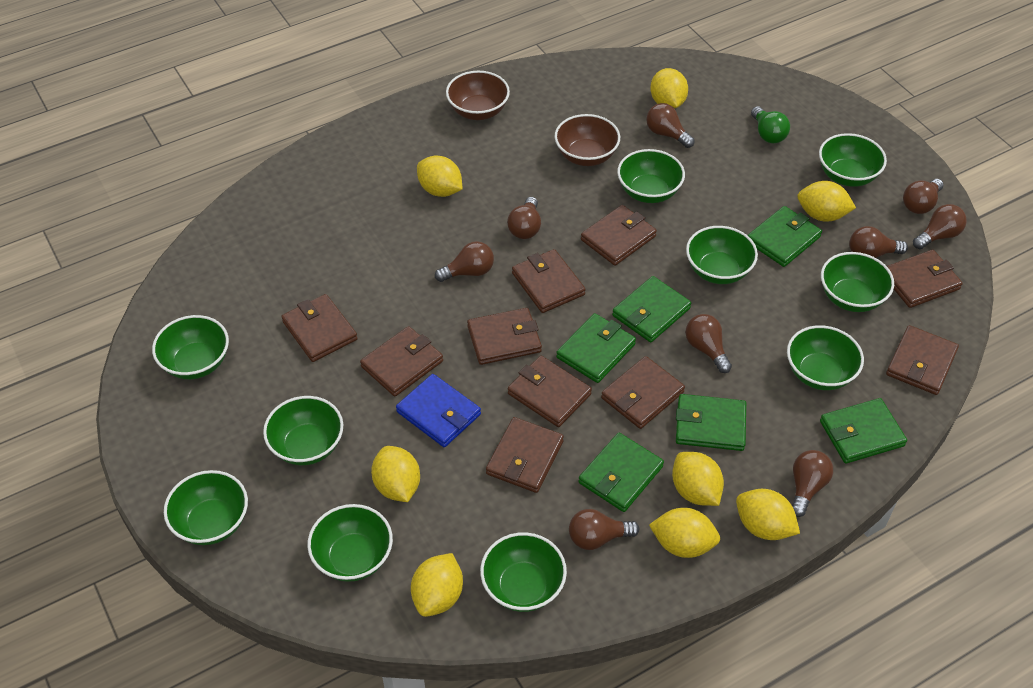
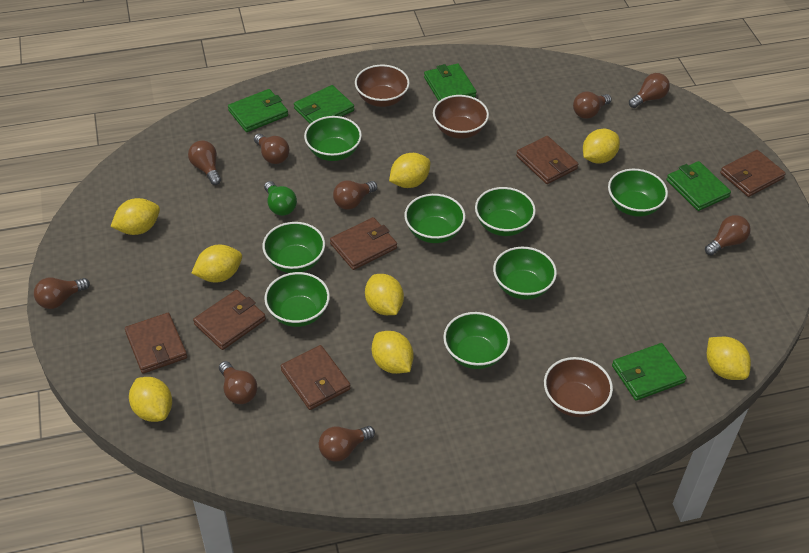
blue wallet: [396,374,481,447] = 1 -> none = 0
brown bowl: [446,71,510,120] [555,114,620,166] = 2 -> [355,65,410,107] [433,95,489,139] [544,357,613,417] = 3
brown wallet: [281,294,358,362] [360,326,443,397] [467,308,542,365] [486,417,564,493] [508,356,592,427] [512,249,586,313] [581,205,657,266] [601,356,685,429] [886,325,959,395] [887,250,963,308] = 10 -> [125,313,187,374] [193,290,266,350] [281,345,351,410] [330,217,397,270] [516,136,578,184] [720,150,786,197] = 6
green bowl: [152,315,229,379] [164,470,248,545] [263,396,343,465] [307,504,393,582] [480,532,567,612] [617,149,685,203] [686,226,758,284] [787,325,864,390] [819,133,887,187] [821,252,894,312] = 10 -> [262,222,325,273] [264,272,330,327] [304,116,362,161] [405,194,465,243] [443,312,510,369] [475,187,536,236] [493,247,557,300] [608,169,668,217] = 8
green wallet: [556,313,636,383] [578,433,664,512] [612,276,691,343] [676,394,746,451] [748,206,822,267] [820,398,907,464] = 6 -> [228,89,288,132] [294,85,354,124] [424,64,476,101] [612,343,687,400] [667,161,731,211] = 5

